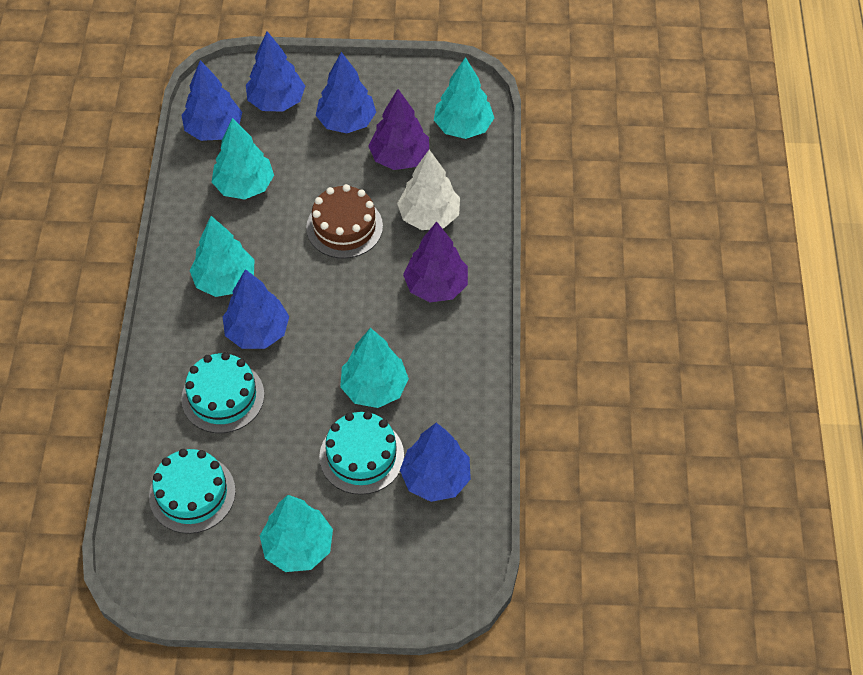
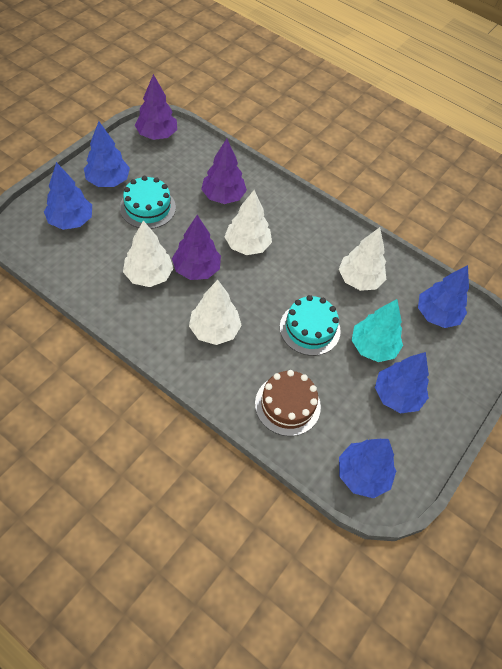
purple tree: [368,89,429,170] [403,222,468,303] = 2 -> [135,74,177,140] [172,215,221,280] [201,139,247,204] = 3
turquoise cake: [149,449,236,534] [181,352,264,433] [319,411,404,495] = 3 -> [120,176,176,229] [280,295,341,356] = 2
turquoise tree: [190,216,255,297] [212,118,274,200] [260,495,333,572] [340,328,409,408] [434,57,494,139] = 5 -> [352,299,403,362] = 1
white tree: [397,150,460,230] = 1 -> [123,220,173,287] [189,280,242,345] [225,190,272,255] [339,227,386,291] = 4

